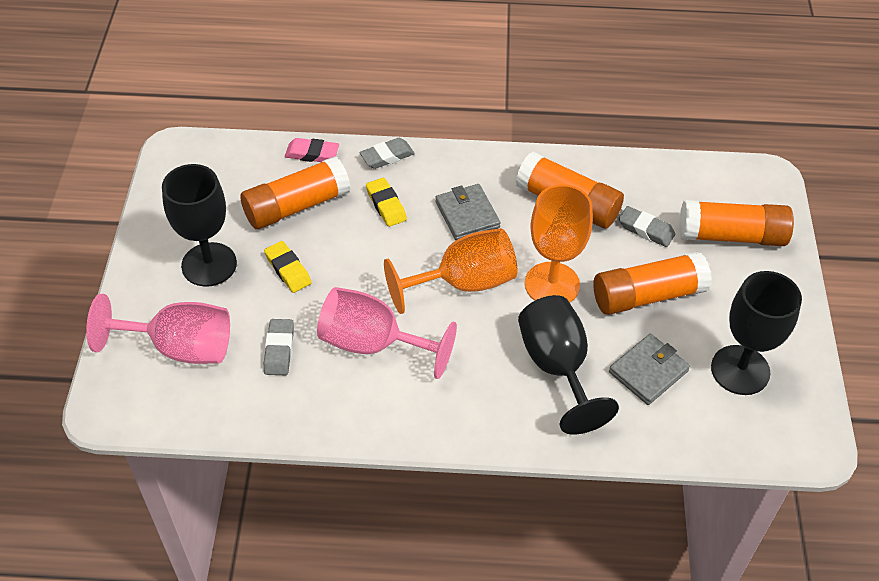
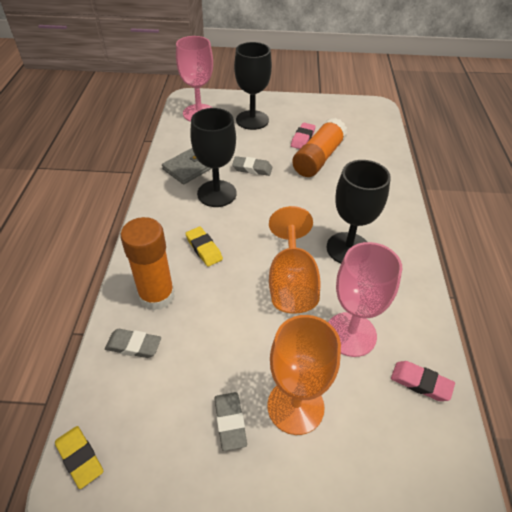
grey wallet: [435,184,501,240] [609,334,690,405] = 2 -> [162,148,212,185] = 1
orange glue stick: [240,157,351,229] [515,151,624,228] [593,251,712,315] [679,200,794,246] = 4 -> [120,217,175,311] [292,118,347,177] = 2
pink eraser: [285,138,339,162] = 1 -> [291,123,316,149] [391,361,455,401] = 2

